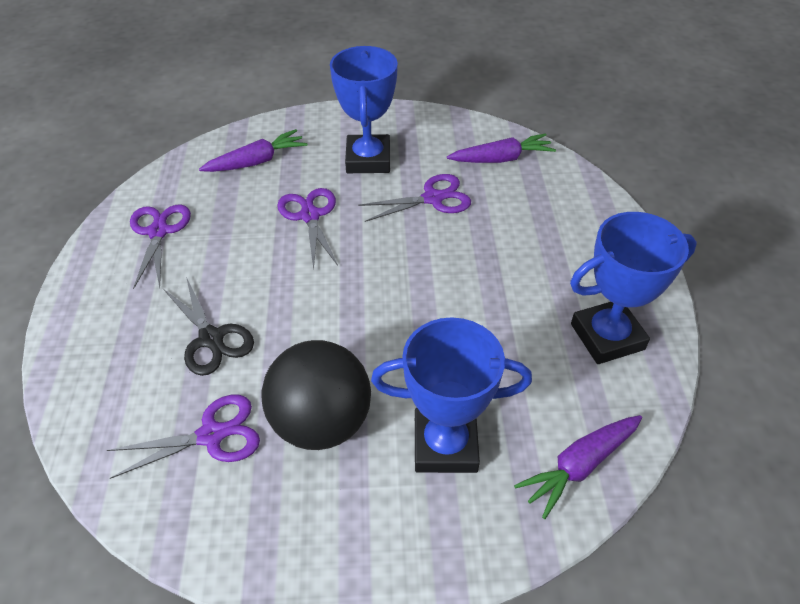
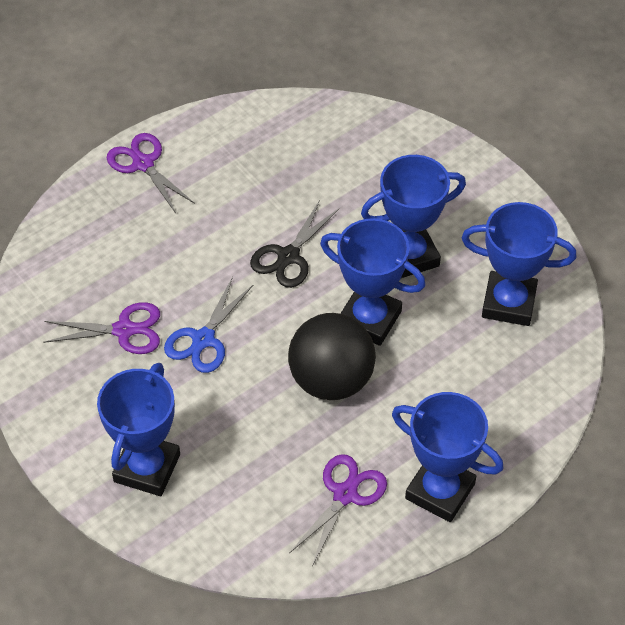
blue scissors: none = 0 -> [164,277,253,373] = 1
blue trophy: [330,46,398,173] [371,317,532,473] [570,212,697,364] = 3 -> [97,363,180,496] [320,218,425,346] [361,155,466,278] [392,392,504,522] [461,202,577,326] = 5
purple carrot: [199,129,307,172] [447,133,556,163] [514,415,642,519] = 3 -> none = 0
purple scissors: [107,395,260,479] [130,204,191,289] [277,188,338,270] [358,174,471,222] = 4 -> [43,302,160,354] [107,133,195,213] [290,454,387,566] = 3

